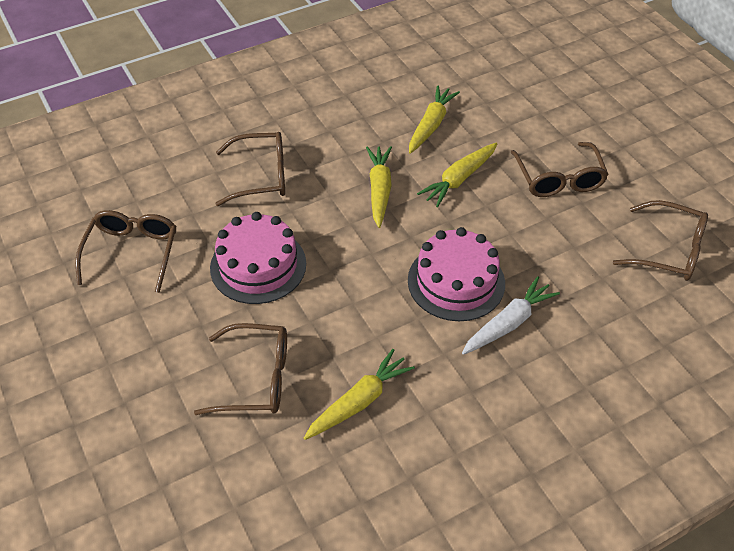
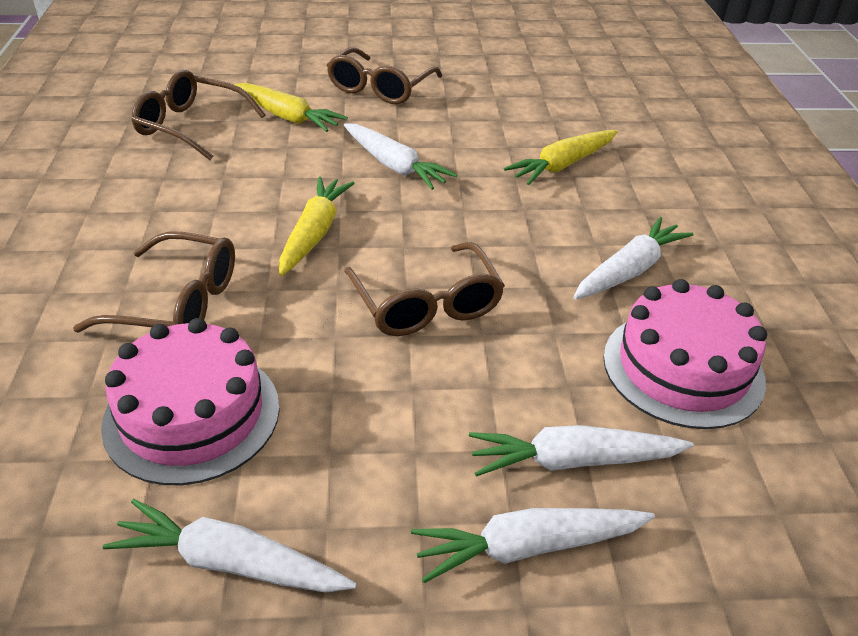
brown glasses: [75,210,176,293] [194,323,287,415] [216,132,285,206] [511,142,609,197] [613,200,708,281] = 5 -> [73,232,235,333] [132,70,266,160] [327,47,442,104] [344,242,505,336] = 4
white carrot: [462,276,560,355] = 1 -> [103,499,357,593] [344,123,458,190] [411,508,655,583] [469,425,694,477] [573,217,694,299] = 5
yellow carrot: [304,349,415,440] [366,146,392,228] [409,85,460,154] [417,142,497,207] = 4 -> [234,83,348,132] [279,176,355,276] [504,130,618,185] = 3

